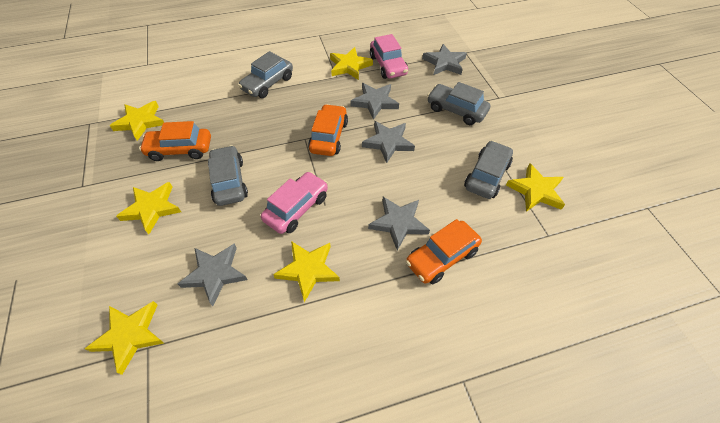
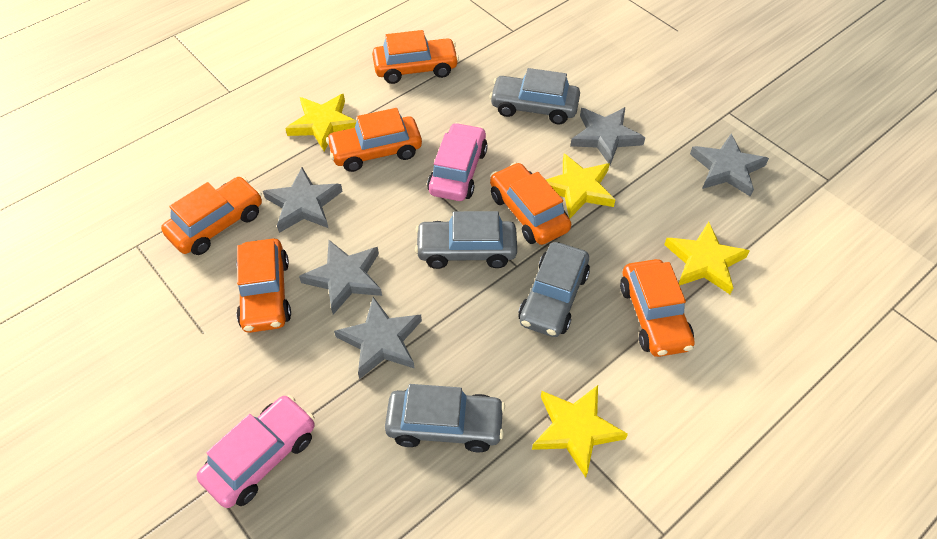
orange car: [139,121,211,161] [308,104,348,156] [406,219,482,284] = 3 -> [161,177,262,255] [236,238,291,333] [326,108,422,172] [372,30,459,84] [490,162,571,245] [620,259,695,357] = 6
yellow star: [85,301,164,375] [110,101,164,141] [116,182,181,234] [273,241,340,302] [330,47,373,80] [506,163,565,212] = 6 -> [285,94,356,152] [532,385,628,478] [546,154,615,219] [664,222,750,294] = 4

